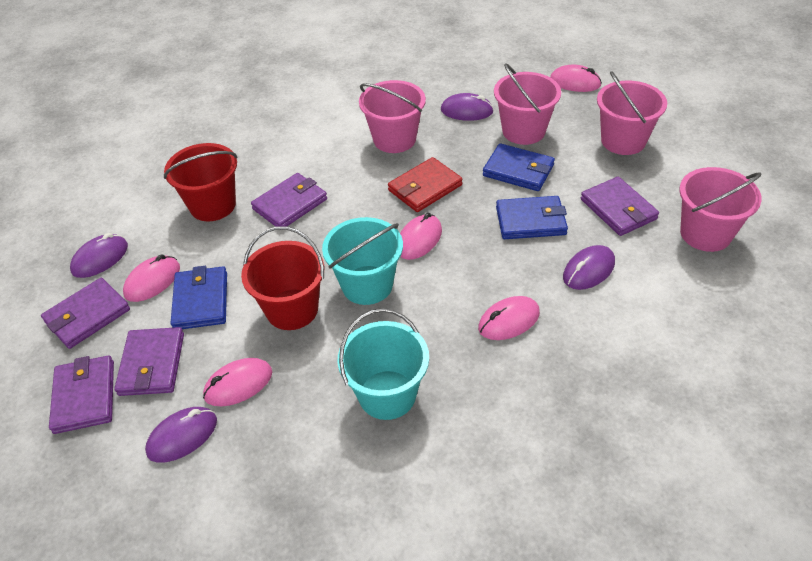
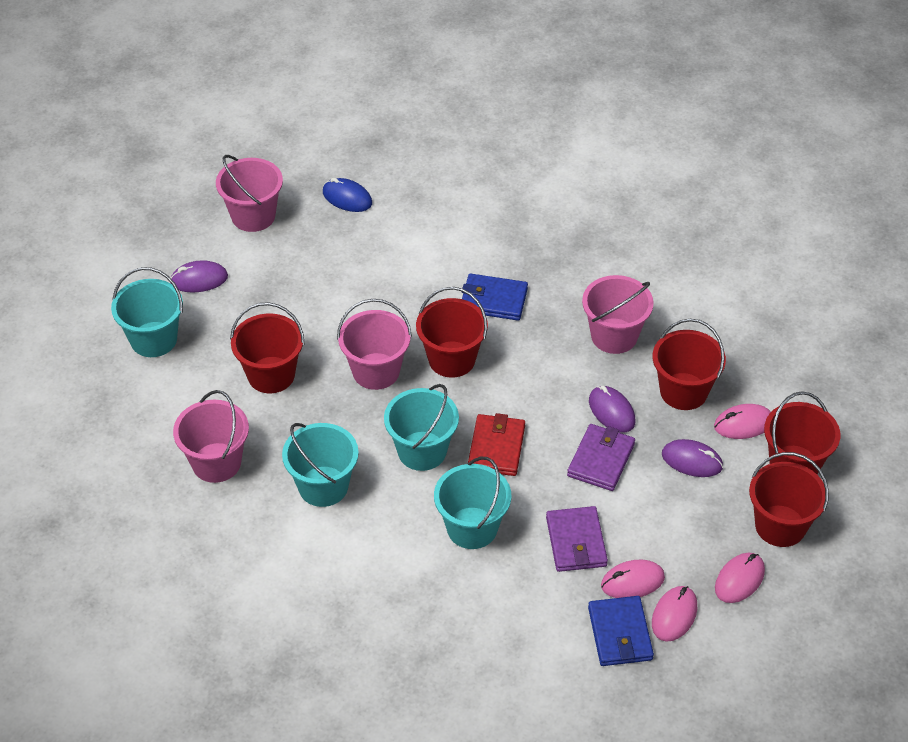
blue mouse: none = 0 -> [323,178,372,212] = 1
blue wallet: [170,266,227,329] [483,143,555,191] [496,196,568,239] = 3 -> [462,274,528,321] [588,596,654,666] = 2
pink mouse: [123,255,180,302] [203,358,272,406] [400,213,442,260] [478,296,540,340] [550,65,602,92] = 5 -> [601,560,665,598] [652,586,697,642] [714,404,771,439] [715,553,765,603] = 4
purple mouse: [70,233,128,278] [145,407,217,463] [441,93,494,121] [563,245,615,290] = 4 -> [171,260,228,292] [589,386,636,433] [662,439,723,477] = 3
purple wallet: [41,278,130,349] [49,355,114,434] [114,327,184,396] [251,173,327,227] [581,177,659,236] = 5 -> [546,506,608,572] [567,424,635,491] = 2
red bucket: [164,143,238,221] [241,226,324,330] = 2 -> [230,302,304,393] [416,287,488,378] [653,319,726,410] [749,452,829,547] [764,391,840,474] = 5
turquoise bucket: [322,217,403,305] [338,309,429,420] = 2 -> [111,267,183,357] [282,423,359,507] [384,384,459,471] [434,457,511,549] = 4

